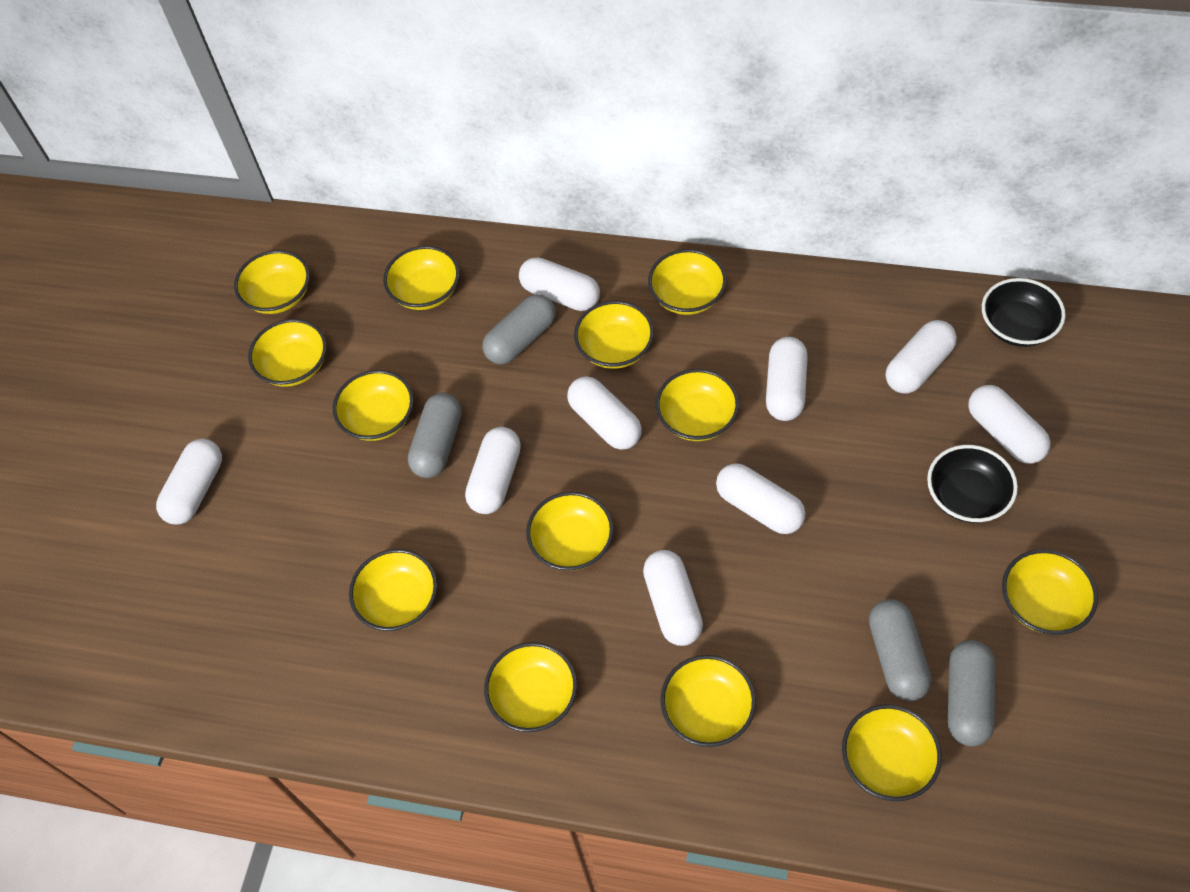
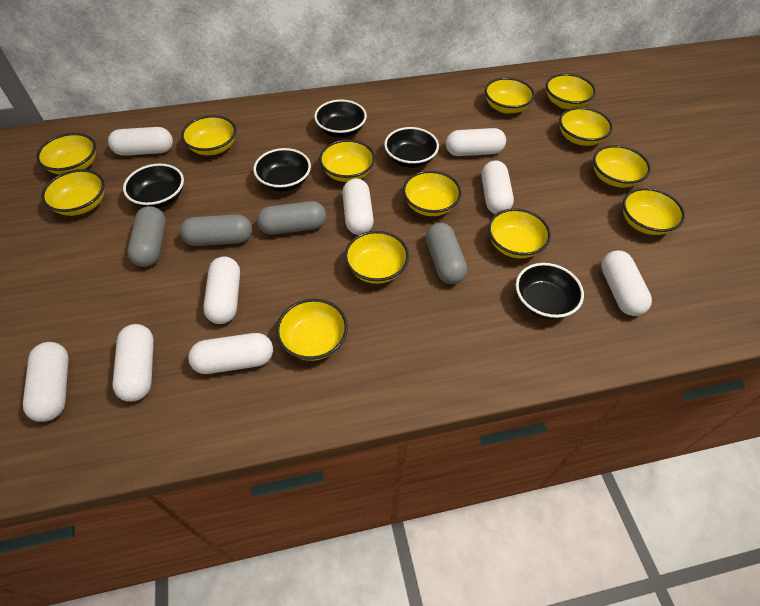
black bowl: [927,445,1018,523] [982,278,1066,347] = 2 -> [123,163,184,208] [253,148,311,192] [314,100,367,138] [384,127,439,168] [516,263,584,319] = 5

